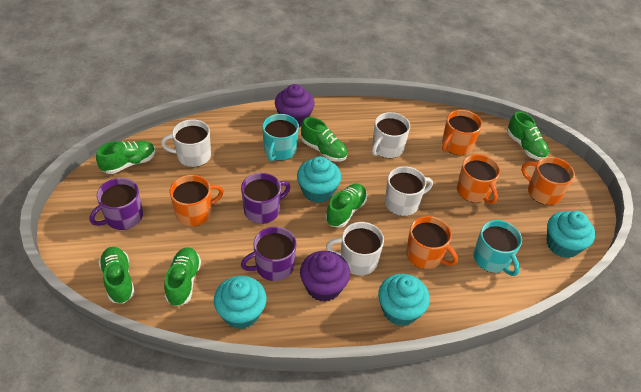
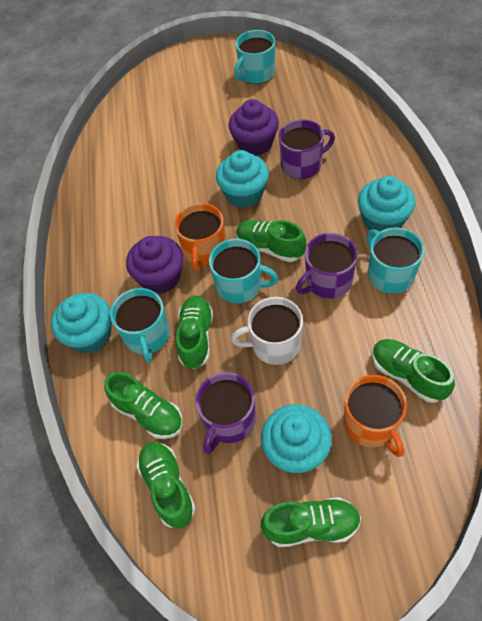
orange mug: [170,175,224,226] [406,216,458,269] [442,110,482,155] [457,154,500,204] [522,157,575,205] = 5 -> [174,203,226,272] [344,375,407,457] = 2
turquoise mug: [262,114,299,162] [473,220,522,276] = 2 -> [110,288,170,363] [209,239,278,304] [234,30,275,84] [367,228,424,294] = 4
white mug: [161,119,211,167] [326,222,384,275] [372,112,410,158] [385,166,433,216] = 4 -> [231,297,303,365] = 1

